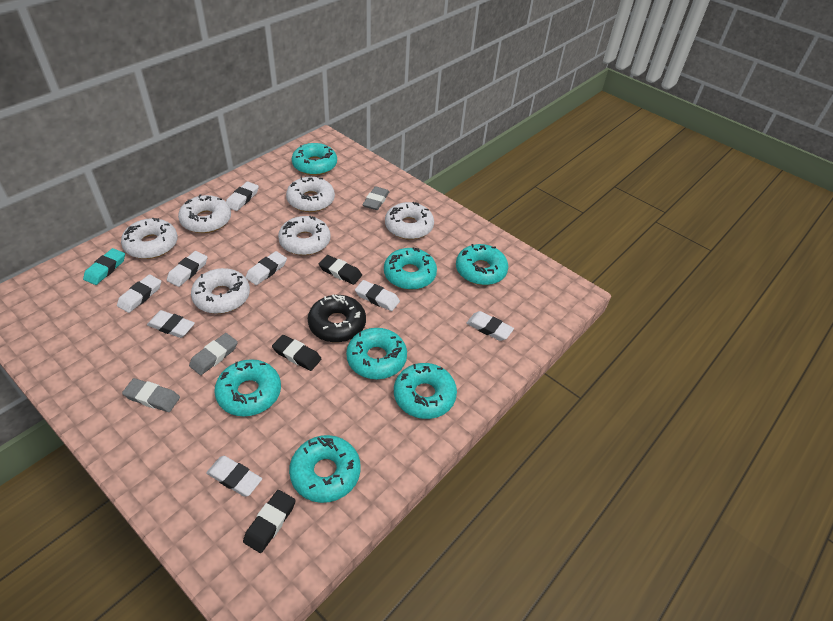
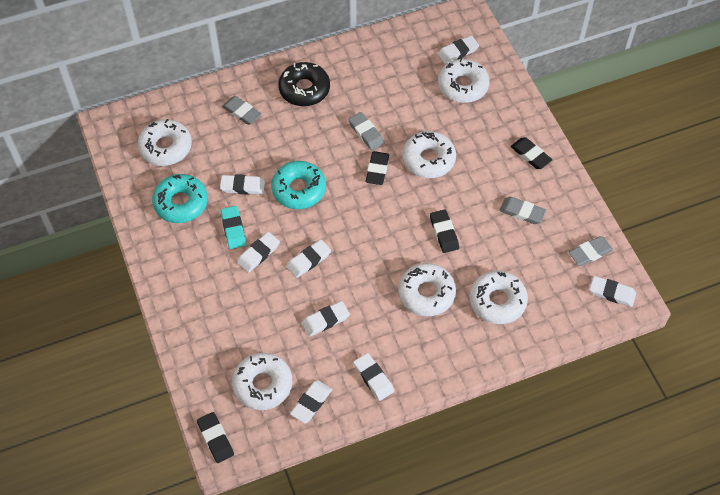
black eraser: [243,490,296,553] [272,335,322,371] [319,255,362,285] = 3 -> [197,412,234,463] [366,151,389,185] [430,209,459,253] [511,137,552,169] = 4
grey eraser: [122,378,180,412] [189,333,238,375] [362,186,389,210] = 3 -> [222,96,262,125] [348,112,384,151] [499,197,546,224] [569,236,613,266] = 4
turquoise donut: [214,359,281,416] [289,435,361,503] [292,143,337,175] [346,328,407,379] [384,247,437,290] [394,363,457,419] [456,244,508,285] = 7 -> [152,174,208,223] [271,161,326,209] = 2

